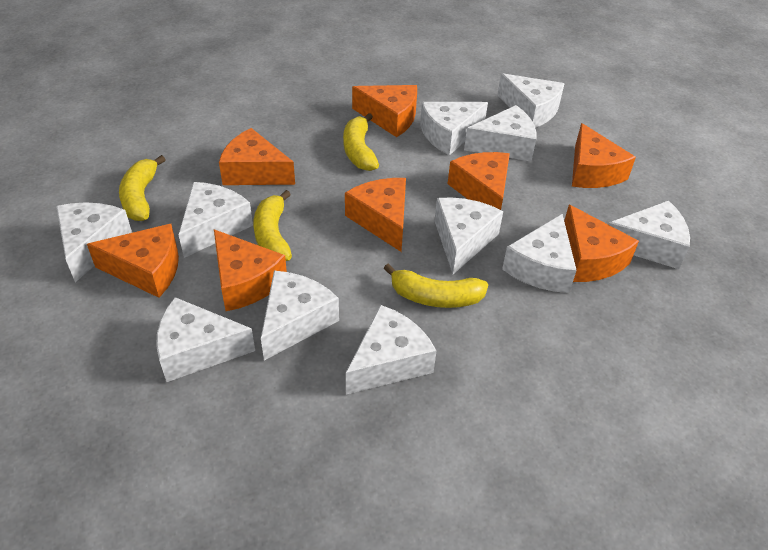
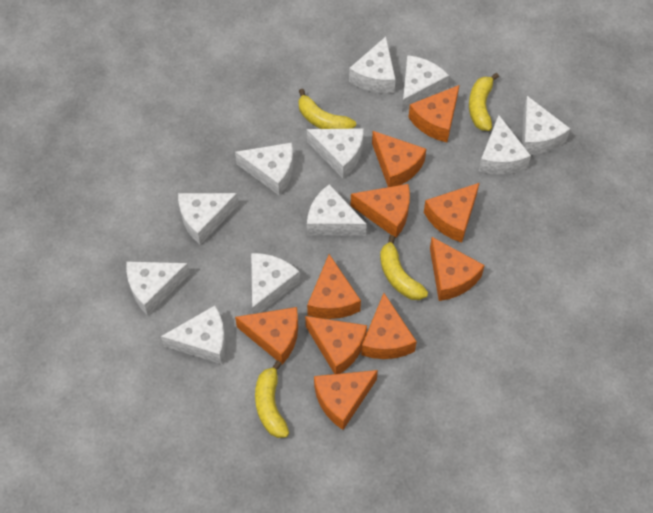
orange cheese: [87,224,179,298] [214,229,287,311] [219,128,295,185] [345,178,406,252] [352,85,417,137] [448,152,510,210] [564,205,639,282] [572,123,636,188] = 8 -> [235,307,298,365] [305,316,367,374] [307,254,361,319] [314,370,378,430] [351,184,410,238] [361,293,417,359] [372,131,426,187] [408,85,459,142] [424,183,479,243] [430,237,485,301] = 10

